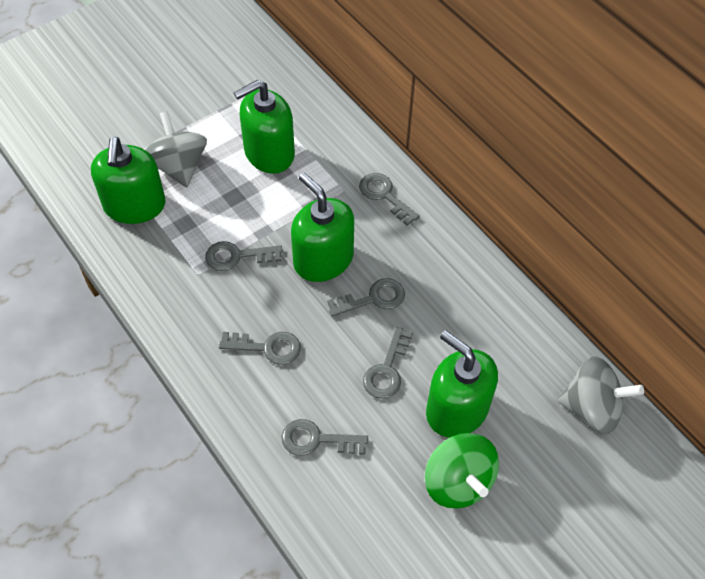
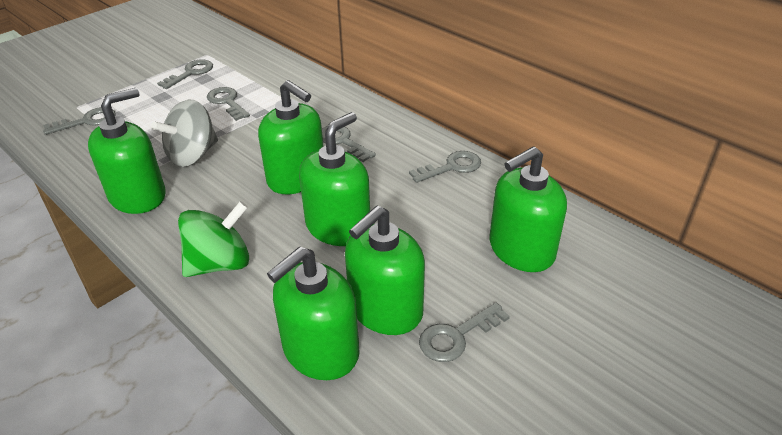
green soap dispenser: [91,137,166,224] [234,80,295,174] [291,173,354,282] [426,330,498,437] = 4 -> [88,88,166,214] [258,80,324,194] [267,246,360,380] [299,112,370,246] [345,205,425,335] [490,146,567,272] = 6
grey spinning top: [145,111,207,187] [557,356,644,434] = 2 -> [151,100,218,167] = 1

